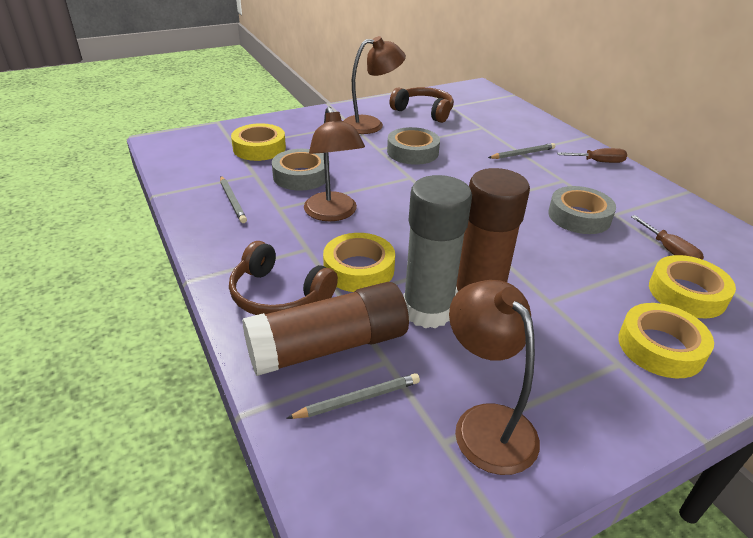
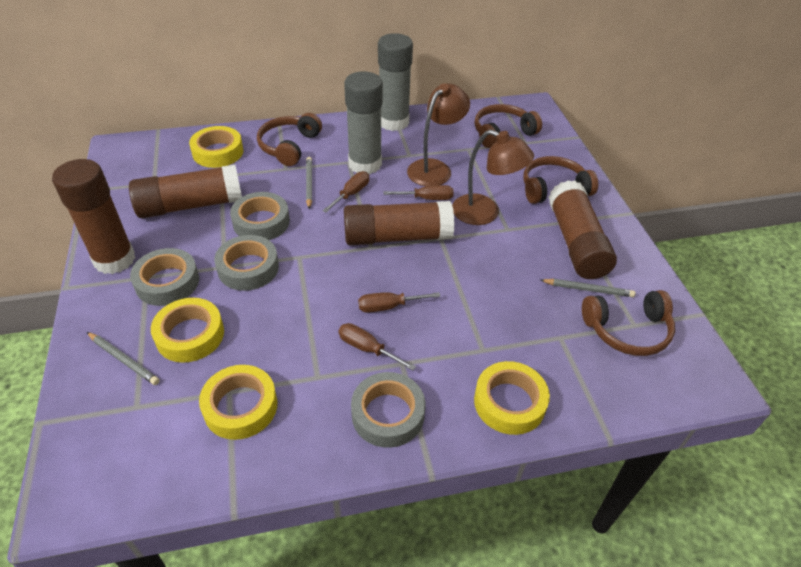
brown glue stick: [242,282,409,376] [455,168,530,295] = 2 -> [52,159,135,274] [129,165,242,218] [344,201,454,245] [548,180,617,279] = 4
brown headphones: [229,241,338,315] [390,87,454,123] = 2 -> [257,113,322,166] [475,104,542,148] [523,156,598,204] [582,290,675,356] = 4
brown lamp: [304,107,365,221] [344,36,406,134] [449,280,540,475] = 3 -> [407,83,470,186] [452,130,534,225] = 2
brown screwdriver: [557,148,627,163] [631,215,704,260] = 2 -> [322,171,369,213] [339,323,416,371] [358,292,441,313] [383,185,454,200] = 4
grey glue stick: [403,175,472,328] = 1 -> [344,71,383,174] [378,33,413,131] = 2
grey tape: [272,149,325,191] [387,127,440,165] [548,186,616,234] = 3 -> [130,248,199,306] [214,235,279,291] [230,192,290,240] [351,372,425,448] = 4

